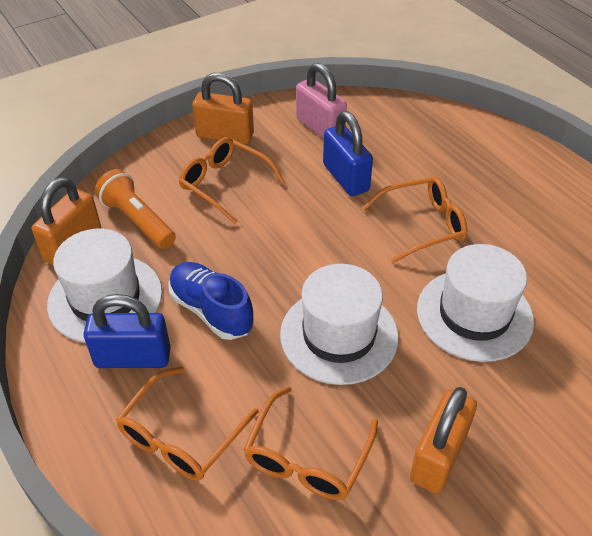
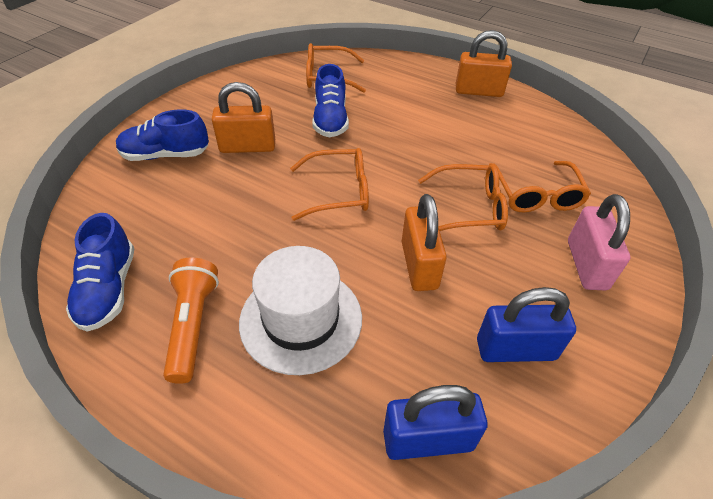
blue shoe: [168,262,254,340] = 1 -> [66,213,135,332] [116,109,209,161] [312,64,349,137] = 3
white hat: [47,229,162,343] [280,264,399,385] [417,244,534,362] = 3 -> [239,246,362,375] = 1

